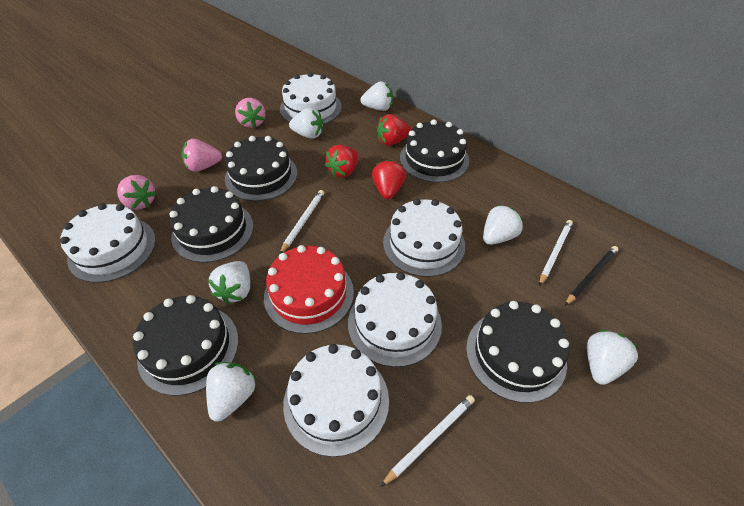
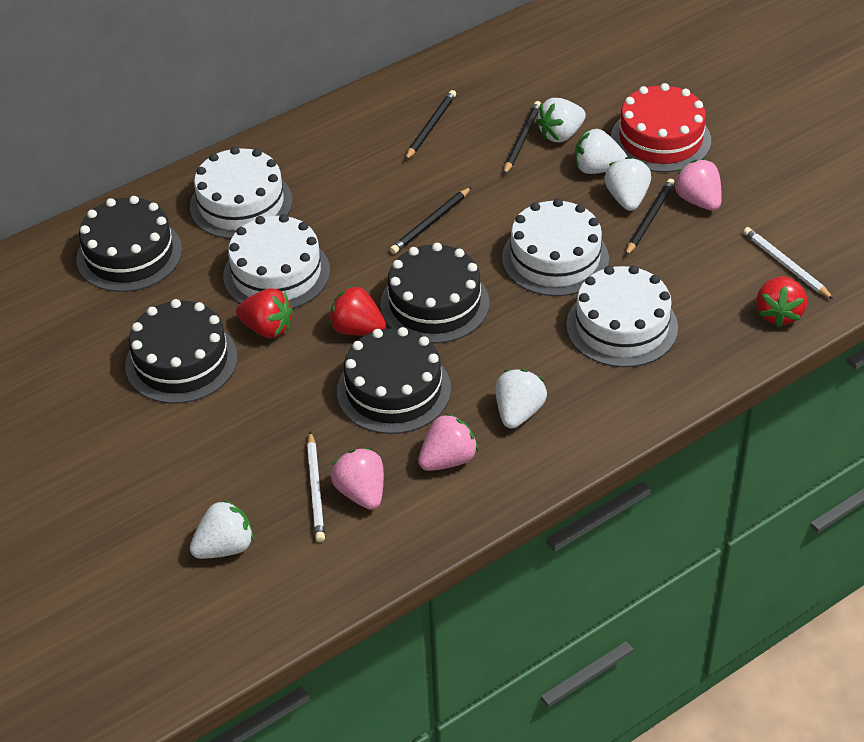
black cake: [133,295,238,396] [169,186,254,263] [225,136,297,201] [400,119,469,183] [466,301,569,403] = 5 -> [76,196,182,292] [125,299,238,404] [337,327,451,434] [380,243,490,344] = 4
black pencil: [565,246,619,306] = 1 -> [390,187,471,254] [405,90,456,160] [504,101,541,175] [625,179,675,256] = 4
white cake: [60,203,156,283] [280,72,342,124] [283,344,389,457] [348,272,442,367] [383,199,465,277] = 5 -> [190,147,292,239] [223,214,330,309] [502,199,609,296] [566,265,678,367] = 4
white pencil: [280,190,324,254] [380,395,475,487] [539,220,573,286] = 3 -> [307,431,325,542] [743,227,834,300] = 2
white strawberry: [206,362,256,422] [208,261,250,304] [289,107,323,139] [360,81,393,111] [483,204,524,245] [587,330,639,385] = 6 -> [190,499,254,559] [496,369,547,429] [536,98,586,143] [575,129,628,174] [605,157,651,211] = 5

